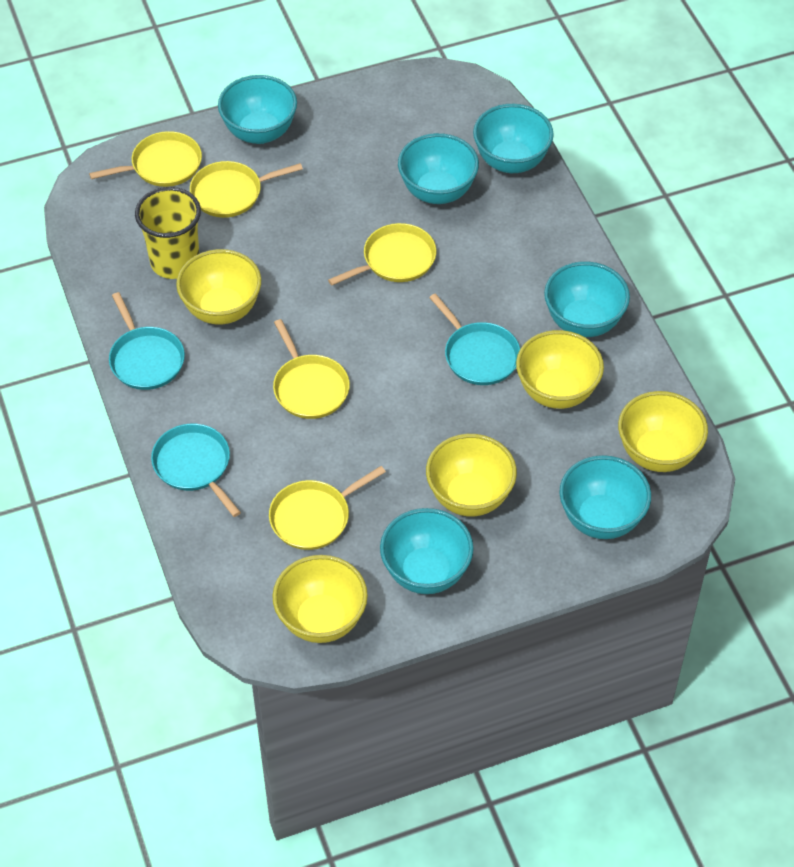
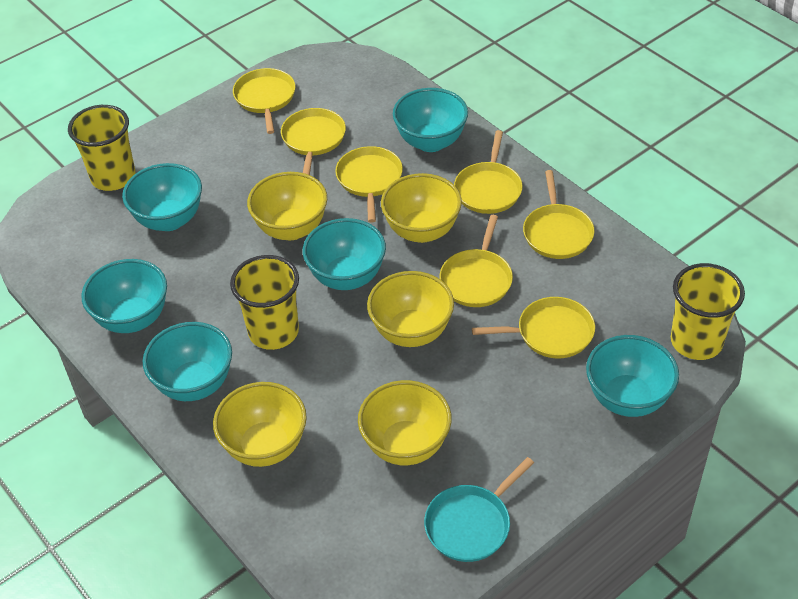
turquoise pan: [109,292,185,390] [151,424,241,517] [429,294,520,385] = 3 -> [424,457,534,562] = 1
yellow cup: [135,187,201,279] = 1 -> [68,105,135,191] [230,255,299,350] [671,263,745,360] = 3
yellow pan: [89,131,202,187] [190,161,303,218] [269,466,386,550] [273,319,350,419] [328,223,437,285] = 5 -> [233,68,295,134] [281,108,346,175] [335,146,403,223] [440,215,513,307] [454,130,523,214] [472,297,595,358] [523,170,595,259] = 7

